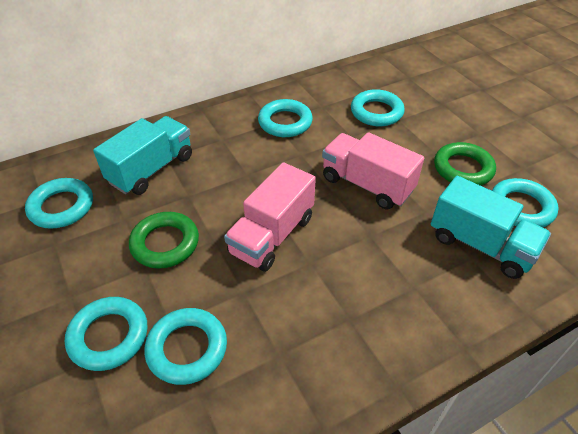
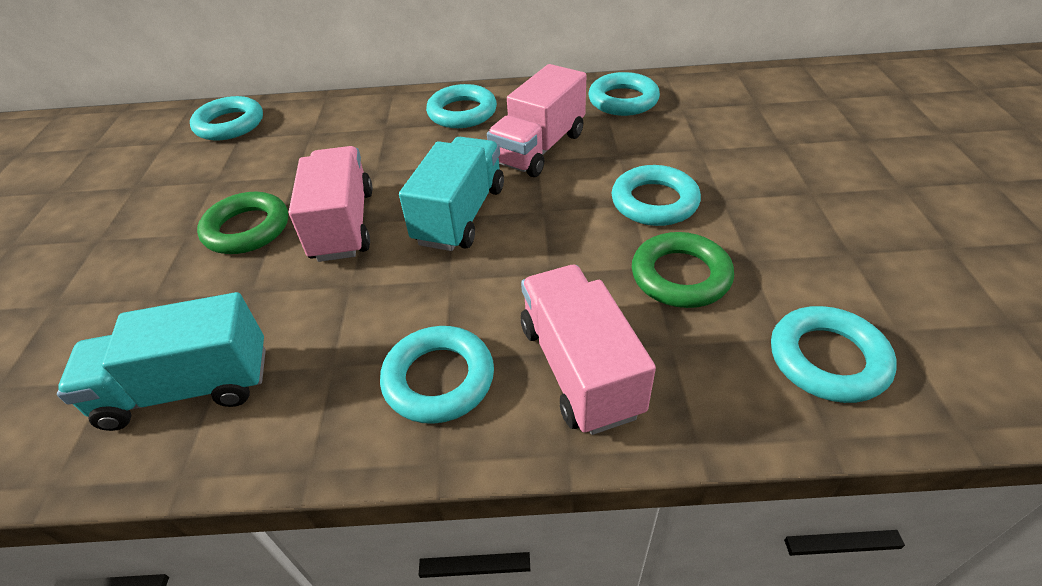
pink truck: [224,162,316,272] [322,132,424,209] = 2 -> [289,146,373,262] [487,64,586,177] [521,265,656,435] = 3

